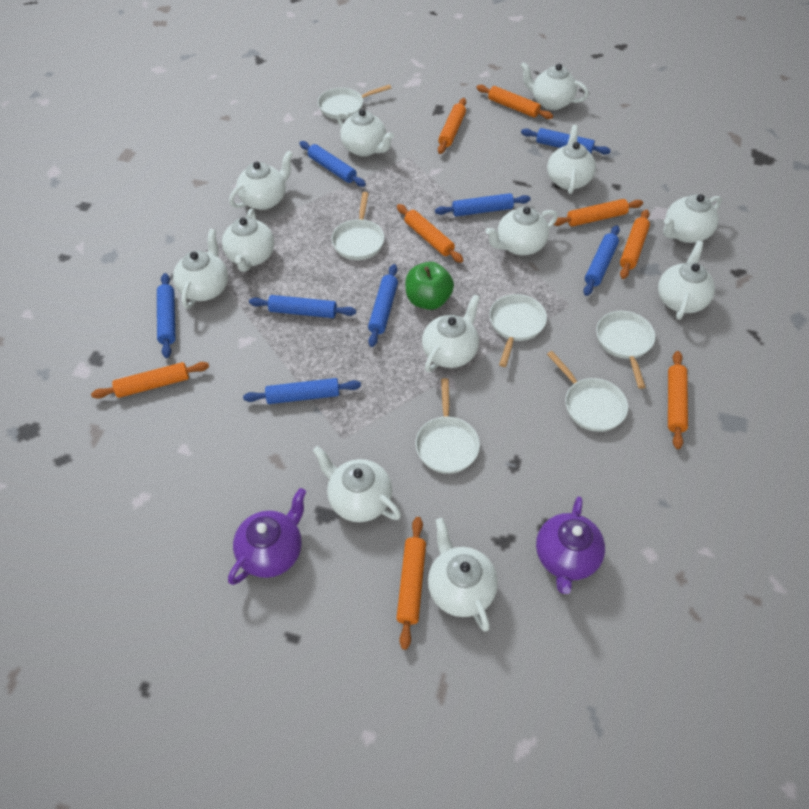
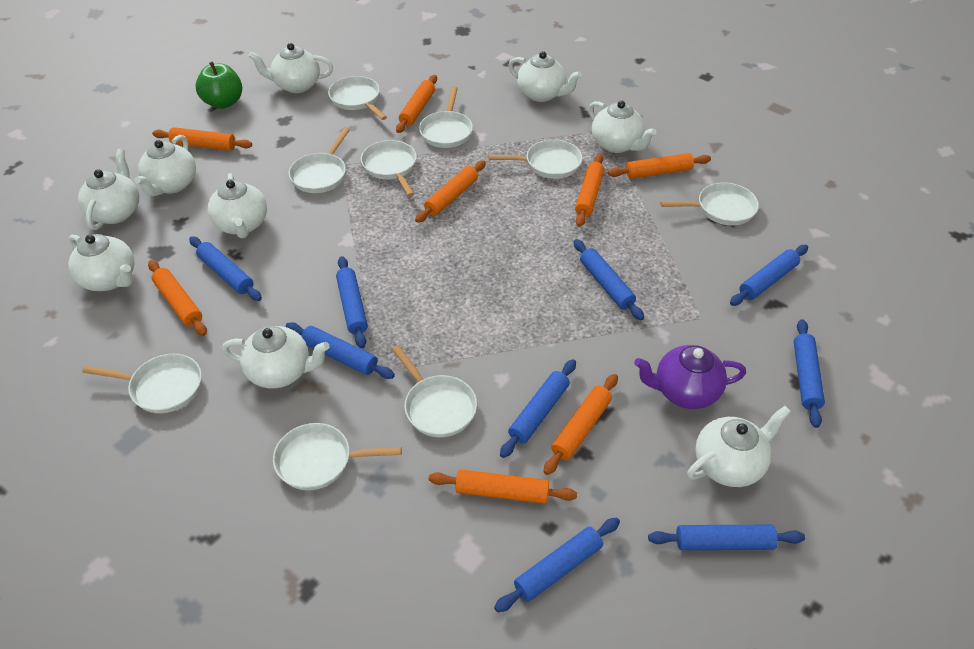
blue rolling pin: [157,273,175,358] [243,378,361,404] [249,295,356,318] [299,141,366,187] [368,264,398,347] [435,193,531,217] [521,128,611,155] [583,225,620,296] = 8 -> [189,236,262,301] [286,322,395,379] [336,256,368,349] [494,517,620,612] [500,359,576,458] [573,239,644,320] [648,525,805,550] [730,245,808,306] [794,319,825,428] = 9
purple teapot: [228,488,306,585] [536,496,605,594] = 2 -> [634,345,746,409] = 1
white pan: [318,84,391,119] [331,192,384,260] [415,378,480,474] [489,294,547,367] [547,351,628,432] [596,311,655,389] = 6 -> [82,354,202,413] [273,423,402,490] [289,128,350,193] [328,76,387,120] [361,140,417,196] [392,345,477,437] [419,86,473,148] [488,139,582,179] [660,182,759,225] = 9
white teapot: [173,229,228,309] [222,209,274,272] [229,150,293,210] [313,446,401,522] [337,109,394,157] [422,294,480,372] [428,518,498,631] [486,206,558,255] [520,62,589,110] [547,125,596,194] [658,241,715,320] [663,194,722,243] = 12 -> [68,234,135,291] [78,149,139,230] [135,135,196,196] [208,173,267,238] [222,326,330,389] [248,43,333,93] [508,51,582,102] [589,101,657,153] [687,406,791,487] = 9

